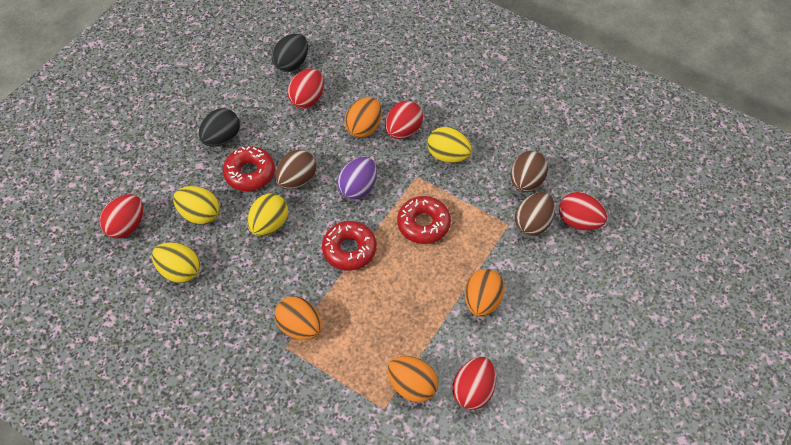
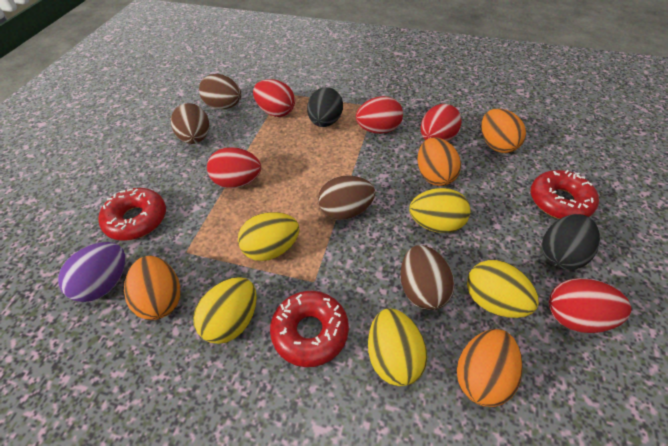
brown egg: [275,150,316,189] [511,151,548,192] [515,192,555,236] = 3 -> [171,103,209,144] [199,74,241,109] [318,175,375,220] [400,245,454,310] = 4
yellow egg: [152,242,200,283] [173,186,220,225] [247,193,288,236] [428,127,472,163] = 4 -> [193,277,257,344] [238,212,299,261] [368,308,427,386] [409,188,470,233] [467,260,539,318] = 5

